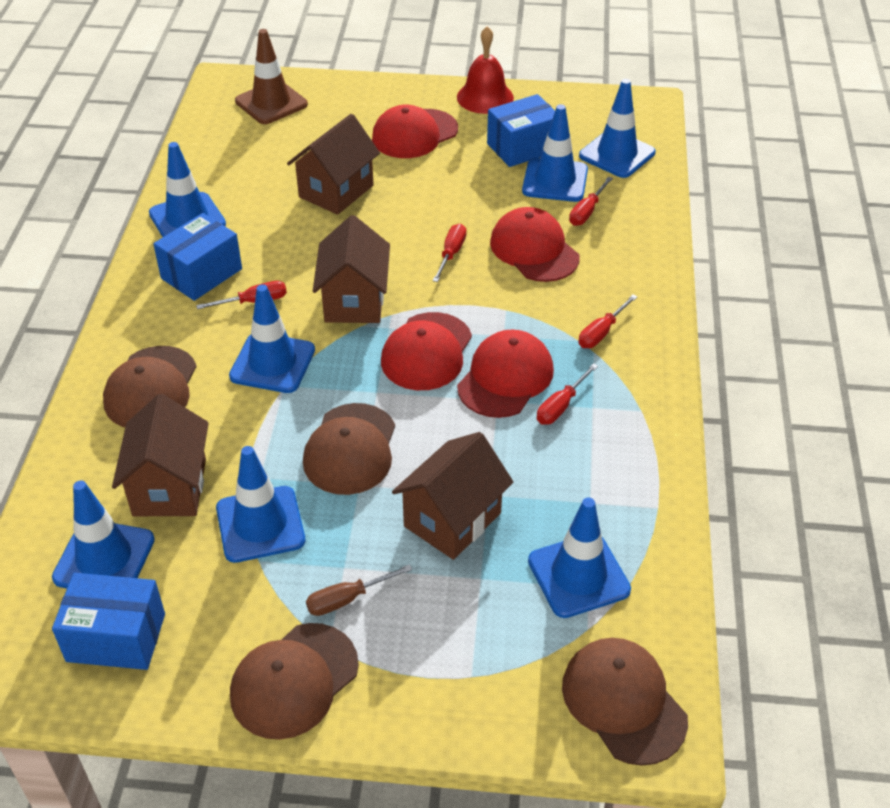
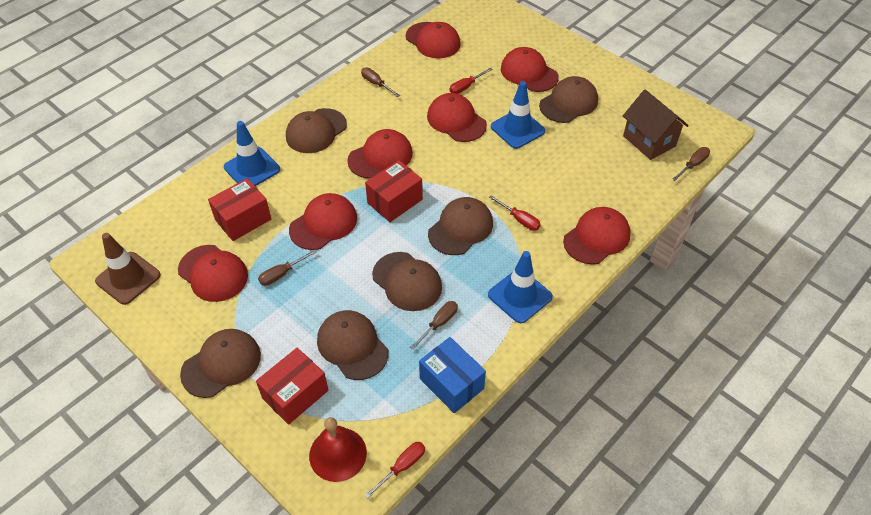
blue box: [52,573,165,670] [153,213,242,301] [487,94,555,167] = 3 -> [419,337,486,413] = 1
blue traffic cone: [52,480,155,588] [149,142,226,237] [216,446,305,563] [229,284,315,393] [522,104,588,202] [528,498,631,618] [579,79,656,178] = 7 -> [224,121,280,186] [488,251,553,323] [491,81,545,149] = 3
brown cap: [103,346,197,427] [230,623,359,740] [303,403,395,495] [562,638,688,766] = 4 -> [180,329,261,398] [286,108,347,153] [317,310,388,380] [372,252,442,311] [428,197,493,255] [539,76,598,123] = 6
brown house: [112,394,209,516] [287,114,380,215] [313,215,390,323] [392,432,513,560] = 4 -> [623,89,689,160] = 1
brown screwdriver: [306,564,412,616] = 1 -> [258,249,317,286] [361,68,400,97] [410,301,458,350] [672,147,710,181] = 4
red box: none = 0 -> [208,178,271,241] [256,348,328,425] [365,160,423,222] = 3
red cap: [372,104,458,158] [381,312,472,390] [457,329,554,418] [490,207,579,282] = 4 -> [178,245,248,302] [289,193,357,250] [347,129,413,179] [406,22,461,59] [427,93,487,142] [501,47,559,92] [563,207,630,264] = 7
red screwdriver: [196,281,287,309] [432,224,466,282] [537,363,598,425] [569,177,613,226] [579,295,637,348] = 5 -> [365,442,425,499] [450,67,493,94] [489,195,541,231] = 3

